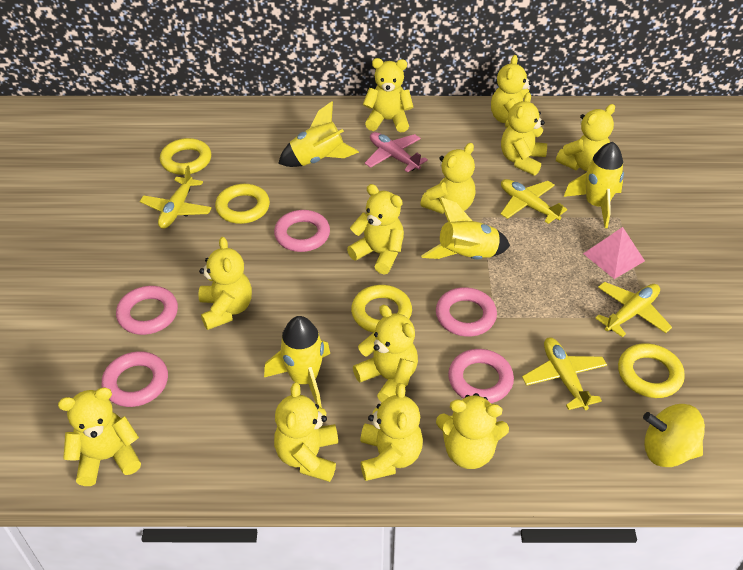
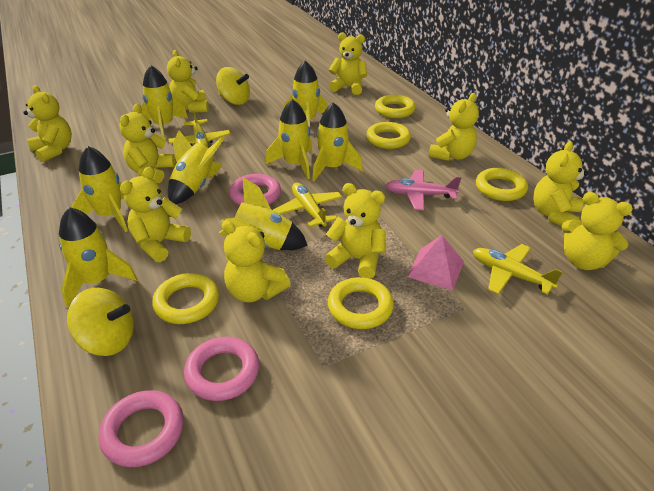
pink ring: [101,351,168,407] [116,286,178,335] [274,210,330,252] [436,287,497,337] [448,349,514,403] = 5 -> [99,390,184,467] [184,337,259,401] [229,174,281,205] = 3
yellow plane: [140,165,212,229] [501,179,567,224] [522,337,607,410] [595,282,672,337] = 4 -> [168,109,230,147] [273,183,343,227] [473,244,563,295] = 3
yellow ring: [160,138,211,175] [215,184,270,224] [351,285,412,333] [618,343,685,398] = 4 -> [152,273,219,324] [328,277,394,329] [366,122,411,149] [375,95,416,118] [476,168,528,201] = 5
yellow rocket: [264,316,330,408] [278,101,359,167] [421,197,510,259] [563,142,624,228] = 4 -> [59,207,137,307] [72,146,128,232] [141,65,188,139] [168,130,224,204] [218,177,308,250] [265,99,312,179] [283,61,328,127] [312,102,363,181] = 8
yellow spinning top: [643,404,705,467] = 1 -> [67,288,134,356] [216,67,250,105] = 2
yellow teddy bear: [58,387,141,486] [198,237,252,330] [274,382,338,482] [347,184,404,274] [353,305,418,402] [360,383,423,481] [363,58,414,133] [420,143,476,214] [436,393,509,469] [491,55,534,128] [501,92,547,176] [556,104,615,171] = 12 -> [23,85,72,162] [119,104,176,183] [120,167,191,262] [167,50,209,113] [222,220,291,303] [325,183,386,279] [329,32,367,95] [429,93,479,161] [533,141,588,226] [562,192,633,270] = 10

